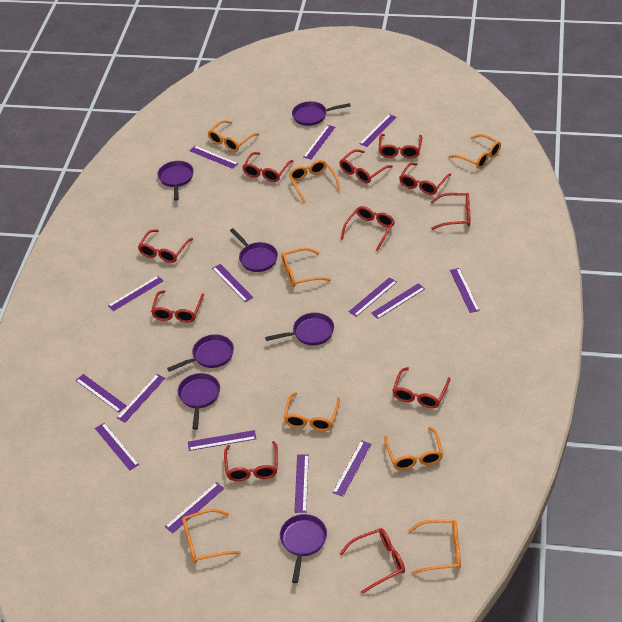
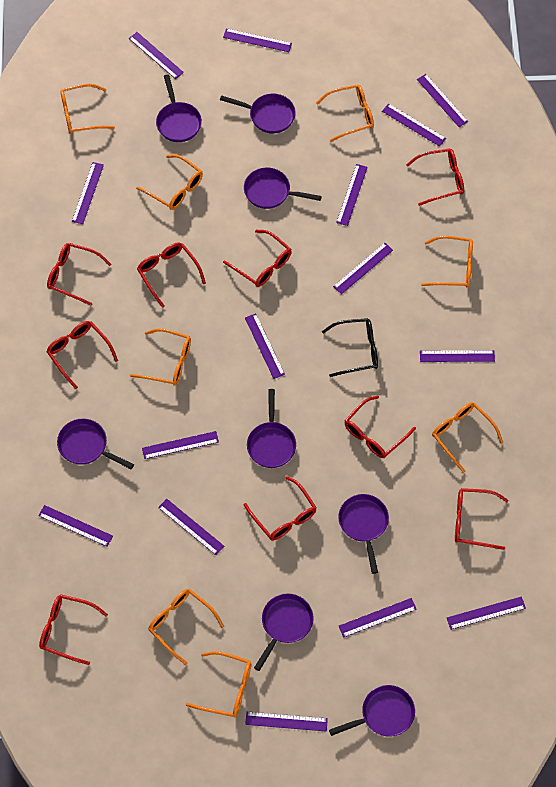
black glasses: none = 0 -> [322,318,378,377] = 1
purple pan: [158,161,194,201] [167,334,234,372] [178,373,220,430] [230,228,278,272] [265,313,334,345] [280,514,327,583] [292,101,351,126] = 7 -> [57,419,134,469] [156,74,202,142] [220,94,296,134] [244,168,322,209] [247,389,296,468] [254,593,314,671] [329,685,415,737] [338,494,389,574] = 8
red glasses: [138,229,193,263] [151,290,204,323] [224,441,278,481] [242,152,293,182] [339,149,393,183] [339,528,405,594] [341,206,395,252] [379,134,423,159] [392,367,450,408] [399,163,451,195] [431,193,470,230] = 11 -> [39,594,108,665] [46,321,118,389] [47,243,111,306] [137,243,206,308] [223,230,292,287] [244,476,317,541] [345,396,416,458] [406,148,464,206] [455,488,508,550] = 9

